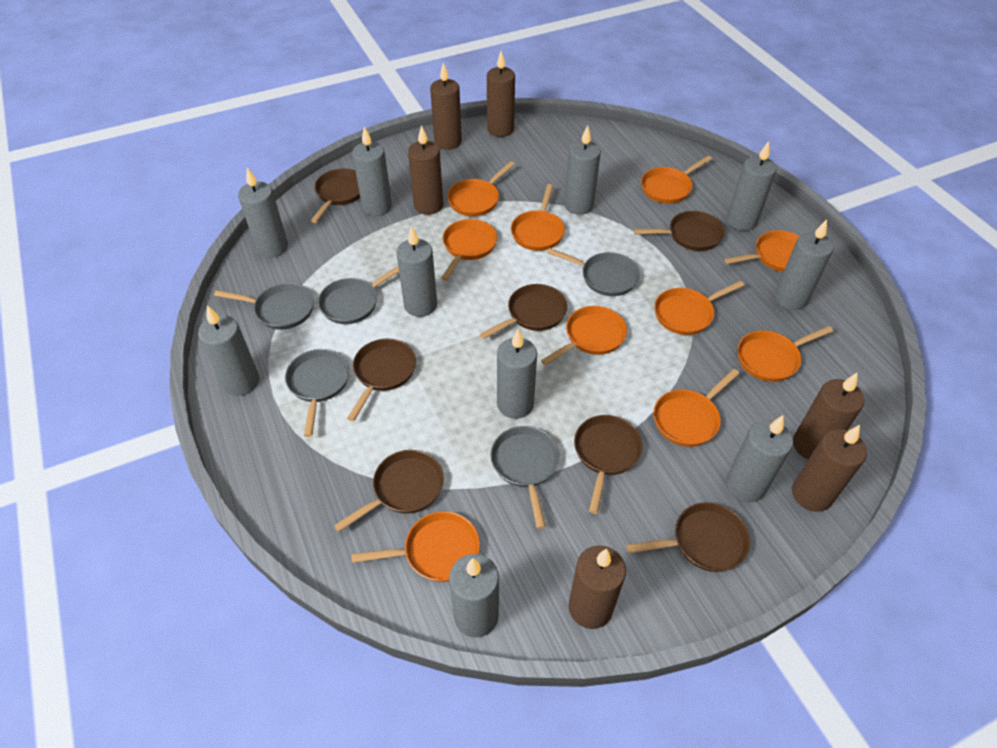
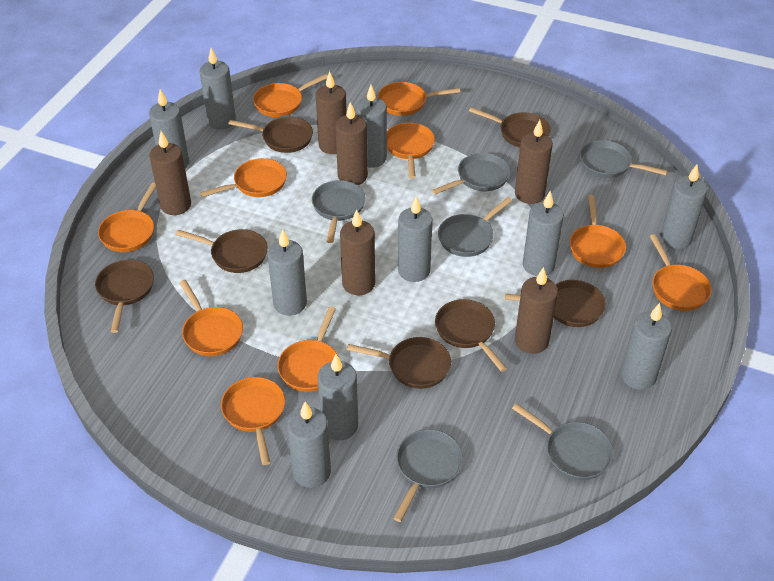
grey pan: [214,283,314,330] [285,349,349,437] [318,266,399,324] [490,426,559,529] [547,248,640,296] = 5 -> [312,180,366,243] [393,429,463,522] [432,153,510,195] [438,197,512,257] [512,403,614,480] [580,140,668,178] = 6

